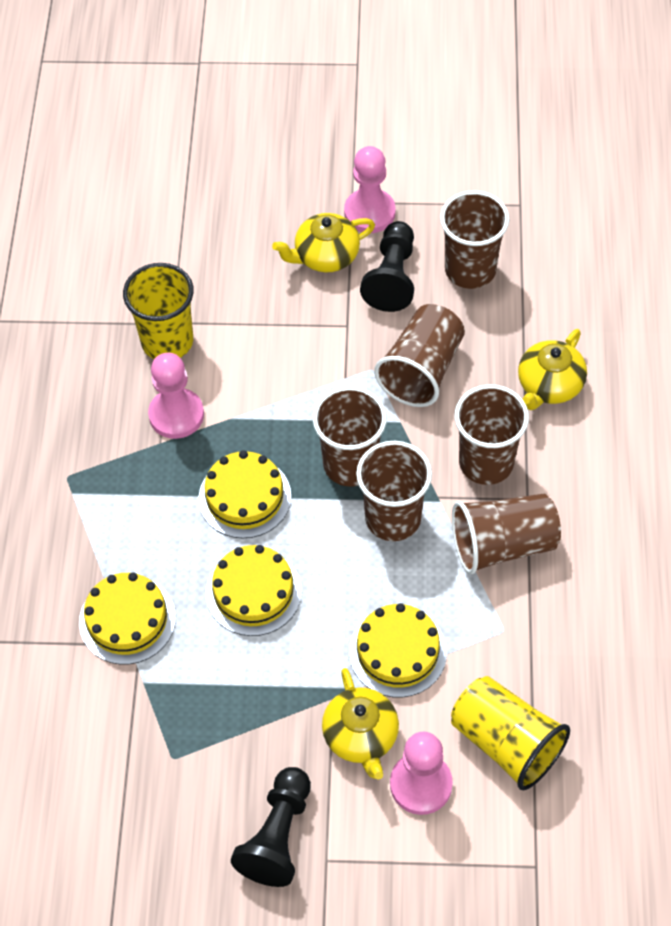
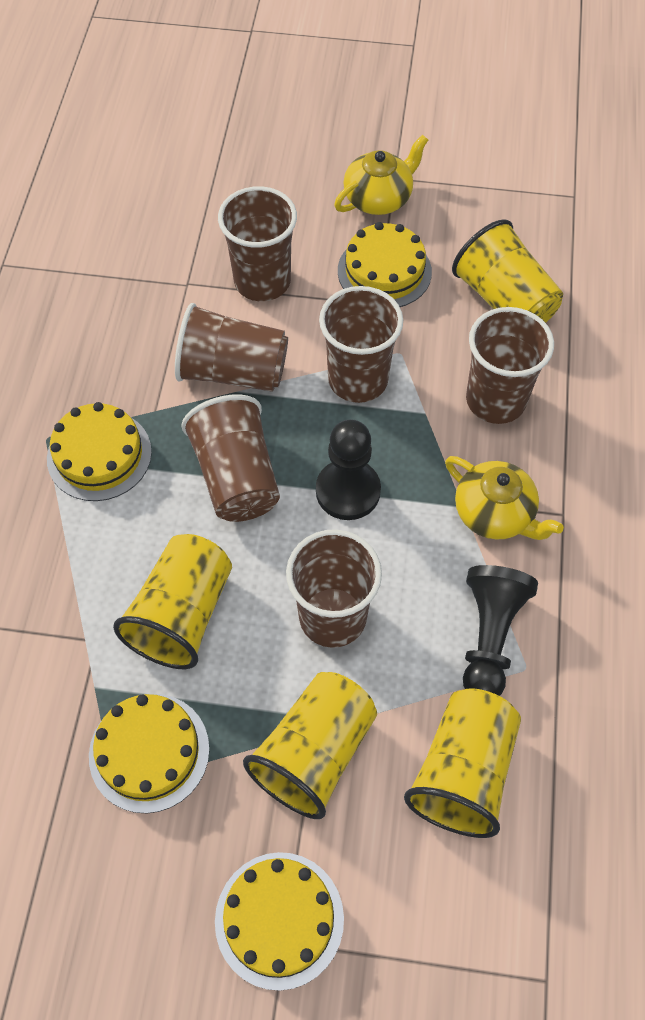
pink pawn: [148,353,204,439] [344,146,396,233] [390,732,453,815] = 3 -> none = 0
yellow cup: [123,263,194,359] [451,676,570,790] = 2 -> [113,534,232,669] [243,672,377,819] [404,688,521,838] [452,219,563,323] = 4
yellow teapot: [272,213,375,272] [322,668,399,780] [518,329,587,410] = 3 -> [334,135,428,215] [445,456,564,540] = 2

